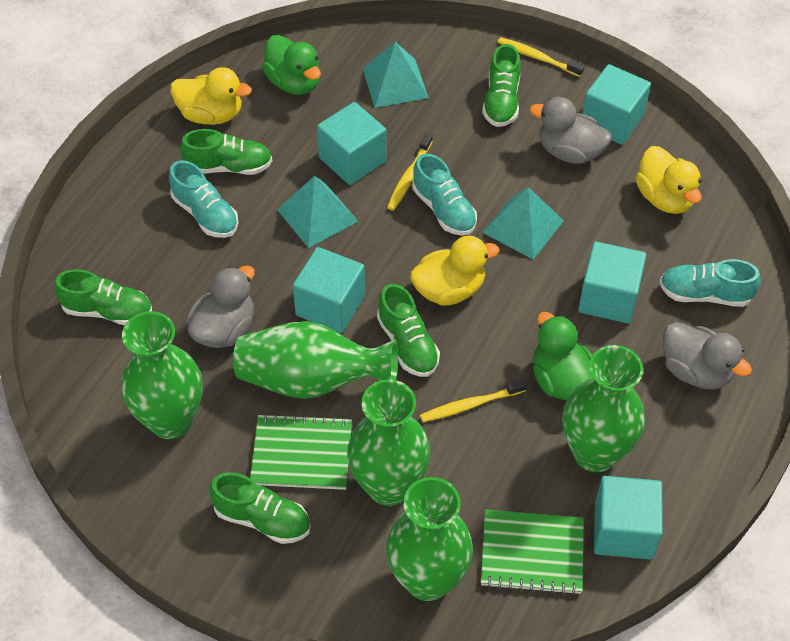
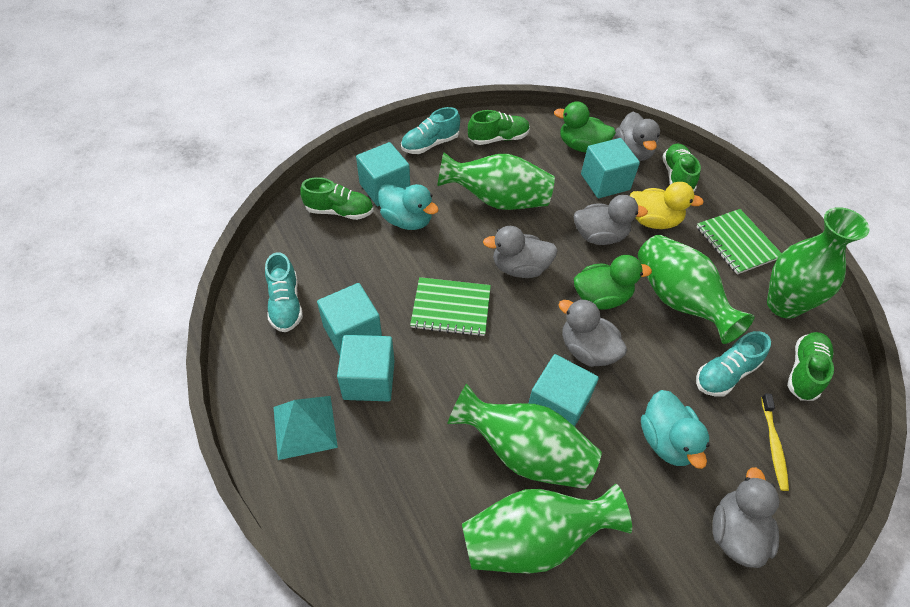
green shoe: [54,269,152,325] [180,129,272,175] [209,472,310,544] [377,284,440,377] [482,44,521,127] = 5 -> [300,177,374,220] [468,110,530,145] [662,144,701,191] [787,332,834,401] = 4
grey duck: [187,265,255,348] [529,97,611,164] [663,322,752,390] = 3 -> [483,226,558,278] [558,299,627,367] [574,195,648,245] [615,112,660,161] [712,467,780,568] = 5
turquoise duck: none = 0 -> [378,184,439,230] [641,390,710,469] = 2
turquoise pyramid: [277,176,358,248] [362,42,429,108] [482,187,564,259] = 3 -> [273,396,338,460] = 1
yellow duck: [171,67,252,125] [410,236,499,305] [636,146,702,214] = 3 -> [630,182,704,229] = 1
yellow toothbrush: [387,133,433,211] [420,379,527,422] [498,37,584,77] = 3 -> [761,393,789,491] = 1

